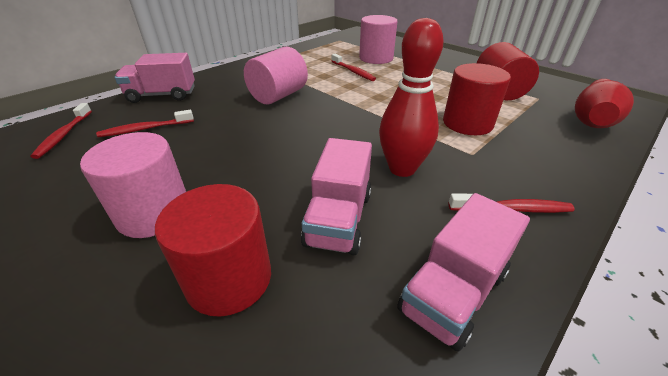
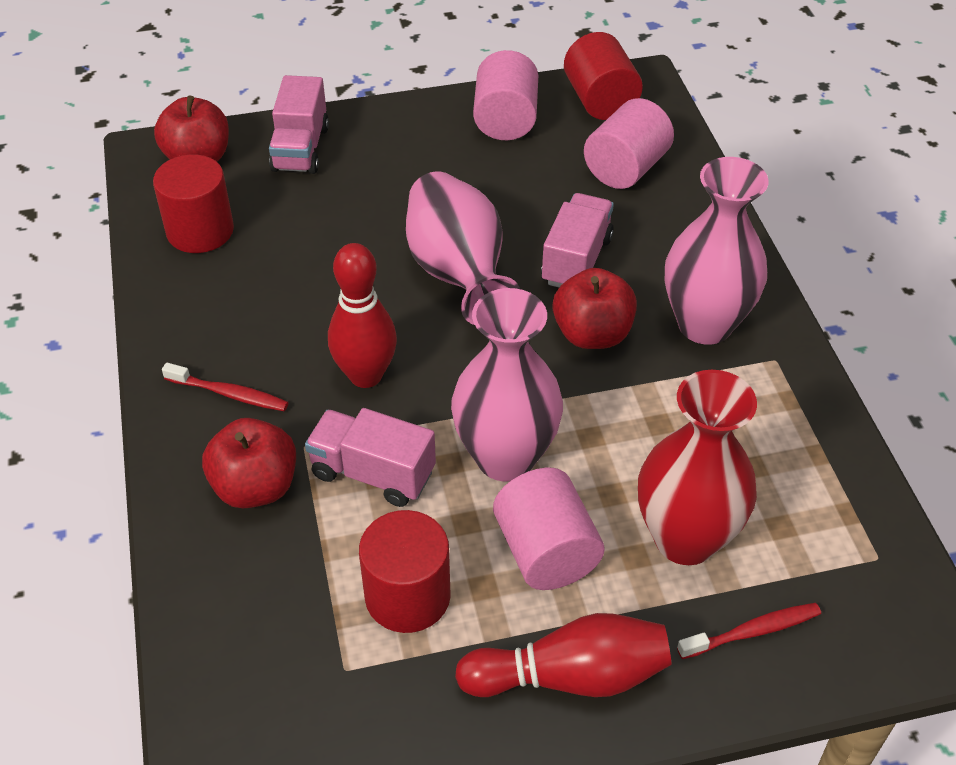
pink vase: none = 0 -> [406,171,520,325] [451,288,563,482] [665,157,769,345] = 3
red apple: none = 0 -> [154,96,229,162] [202,418,296,508] [553,268,637,349] = 3
red toothbrush: [31,103,92,159] [96,110,194,137] [332,54,376,81] [449,193,575,213] = 4 -> [162,363,289,411] [677,603,821,659] = 2
red vase: none = 0 -> [638,370,757,565] = 1

